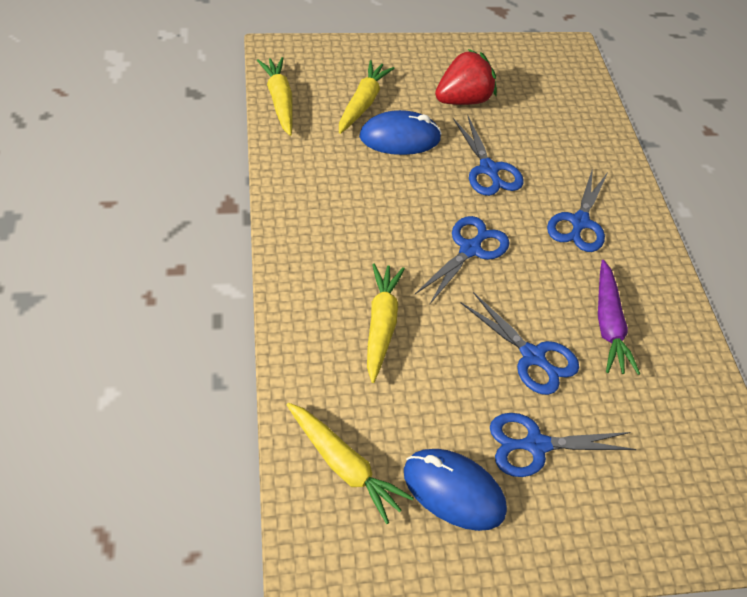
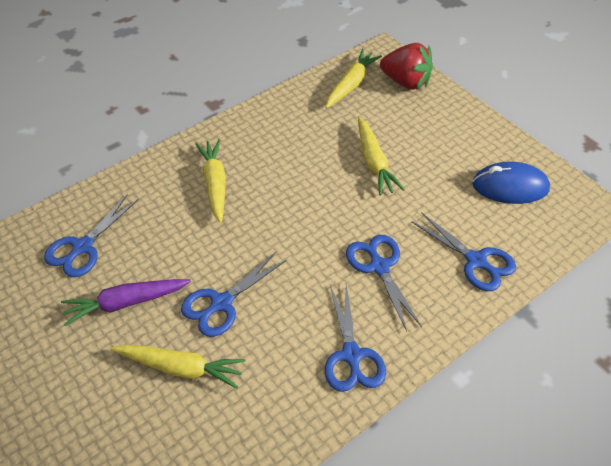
blue mouse: [359,110,442,155] [404,449,507,531] = 2 -> [472,162,550,204] = 1

